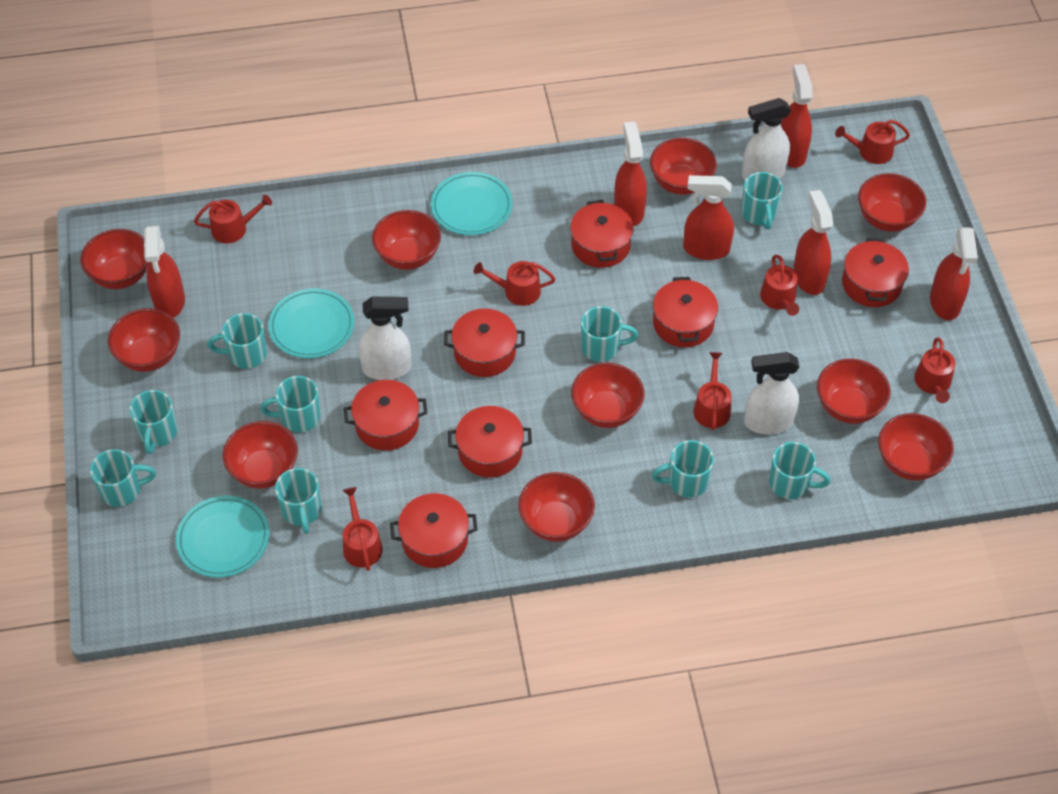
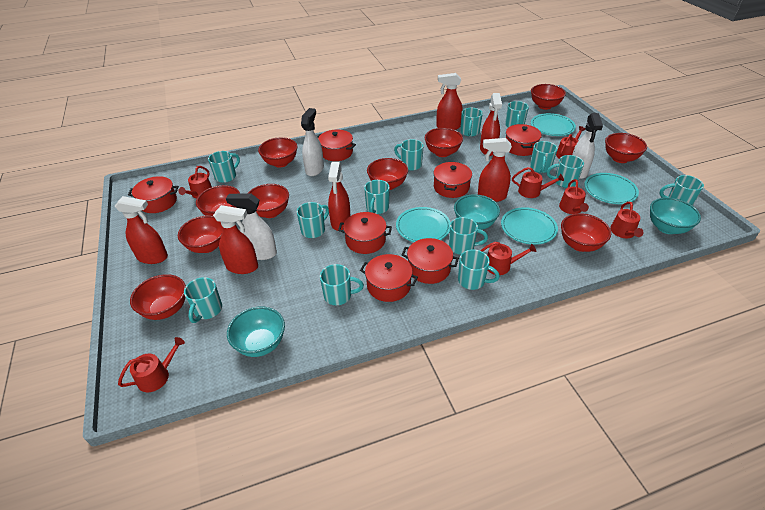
turquoise bowl: none = 0 -> [227,306,285,357] [454,194,500,230] [650,197,701,234] = 3
turquoise mug: [90,449,156,507] [129,390,178,454] [208,313,267,369] [260,376,321,432] [275,468,322,534] [581,306,638,362] [652,440,714,498] [741,172,783,229] [769,442,830,499] = 9 -> [184,277,222,323] [208,151,240,183] [297,202,329,238] [320,264,364,305] [364,180,390,214] [394,139,423,171] [449,217,488,255] [458,250,500,290] [460,108,483,137] [505,101,529,128] [530,141,558,173] [547,155,584,188] [660,175,704,206] = 13
turquoise plate: [176,495,270,578] [268,288,355,358] [431,172,513,235] = 3 -> [396,207,451,242] [501,207,558,245] [531,113,576,136] [584,173,639,204] = 4

